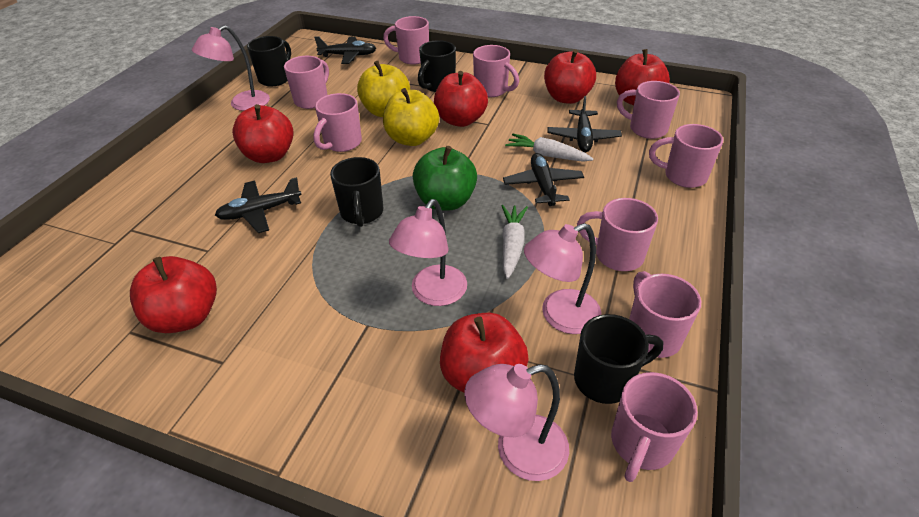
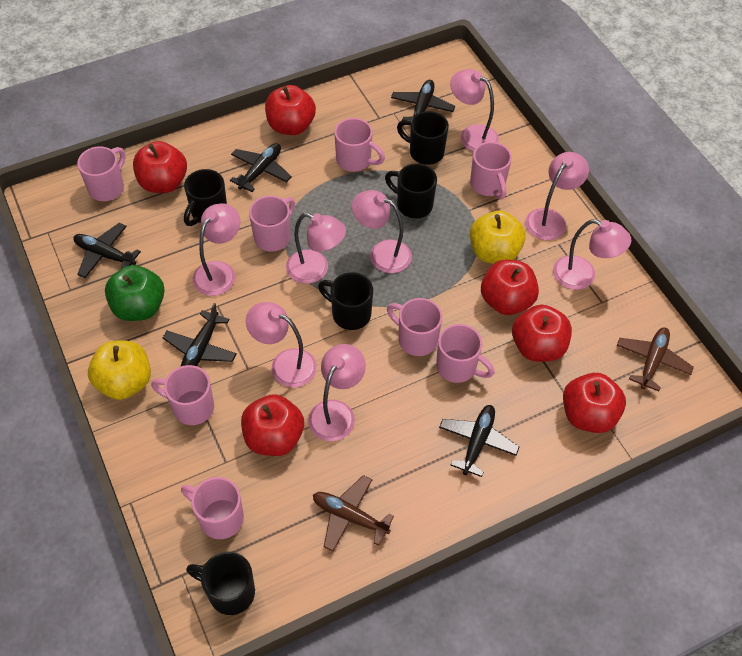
black mug: [247,36,291,87] [330,157,384,227] [418,40,456,92] [574,314,663,404] = 4 -> [184,169,227,226] [186,551,255,615] [318,272,373,330] [385,164,437,218] [397,111,449,165] = 5
black plane: [215,177,302,233] [314,36,376,64] [503,153,584,206] [548,96,622,152] = 4 -> [73,223,141,278] [163,303,237,366] [230,143,292,192] [391,80,455,120] [439,405,519,477] = 5
brown plane: none = 0 -> [313,475,394,552] [617,327,694,392] = 2
pink lamp: [192,25,270,111] [389,199,467,306] [464,364,569,481] [524,223,601,334] = 4 -> [193,203,240,296] [246,302,317,387] [286,213,346,284] [308,344,366,441] [352,190,412,273] [450,69,499,152] [525,152,589,240] [553,219,631,290] = 8
pink mug: [284,56,329,109] [313,93,362,152] [383,16,429,65] [473,45,519,97] [577,198,658,271] [611,372,698,482] [617,81,680,139] [629,271,701,358] [649,124,723,188] = 9 -> [77,146,125,201] [151,365,214,425] [181,477,244,539] [249,196,295,252] [334,118,385,172] [387,298,443,356] [436,324,495,383] [470,142,512,199] = 8
white carrot: [502,205,528,279] [505,134,594,162] = 2 -> none = 0

